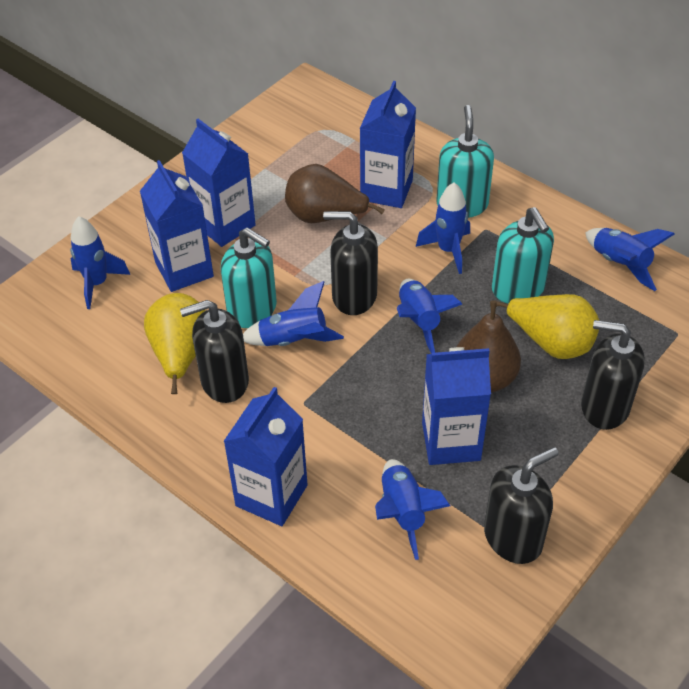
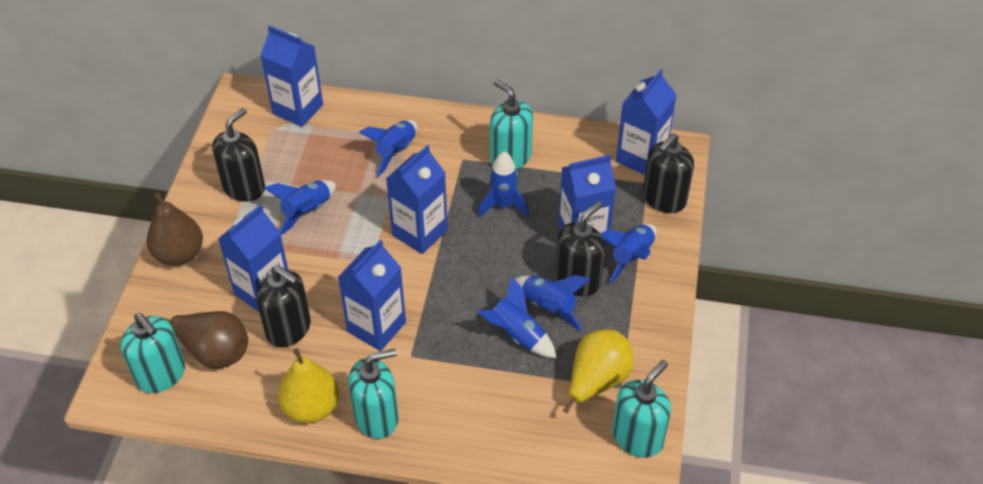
blue carton: [140,160,214,292] [182,119,256,247] [224,387,308,526] [360,81,416,208] [422,347,491,465] = 5 -> [218,205,288,313] [260,25,323,127] [338,240,406,351] [386,145,448,254] [558,155,616,246] [616,69,677,175] = 6
turquoise soap dispenser: [221,227,277,328] [436,105,494,218] [492,207,554,304] = 3 -> [120,313,185,393] [349,349,399,439] [490,79,533,169] [612,360,671,458] = 4

